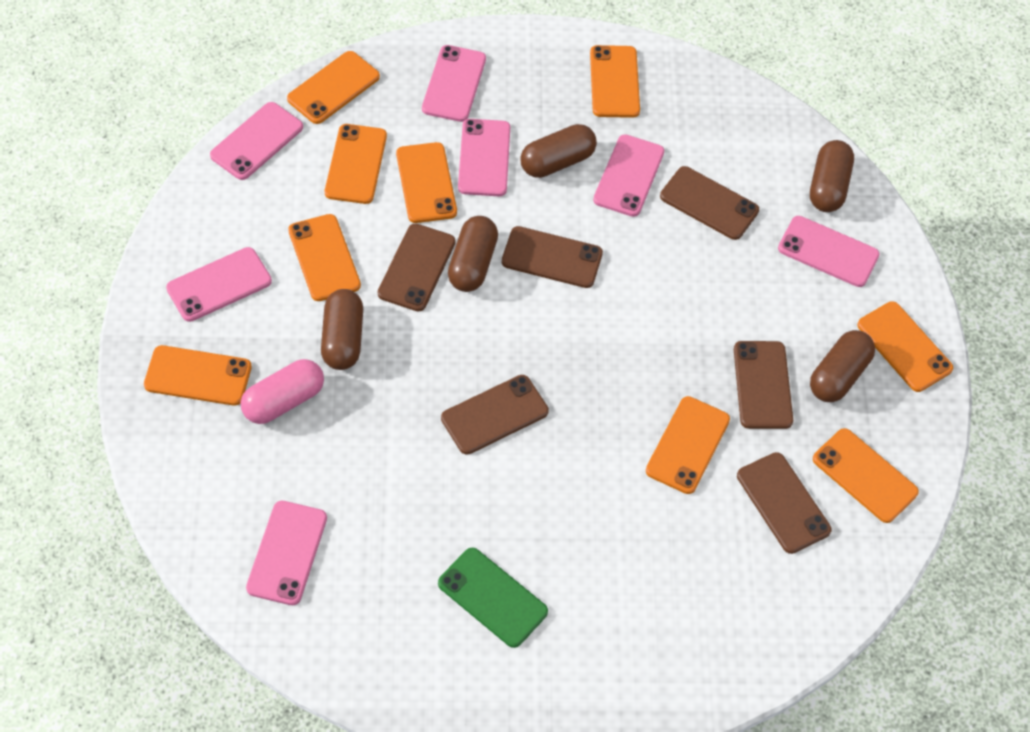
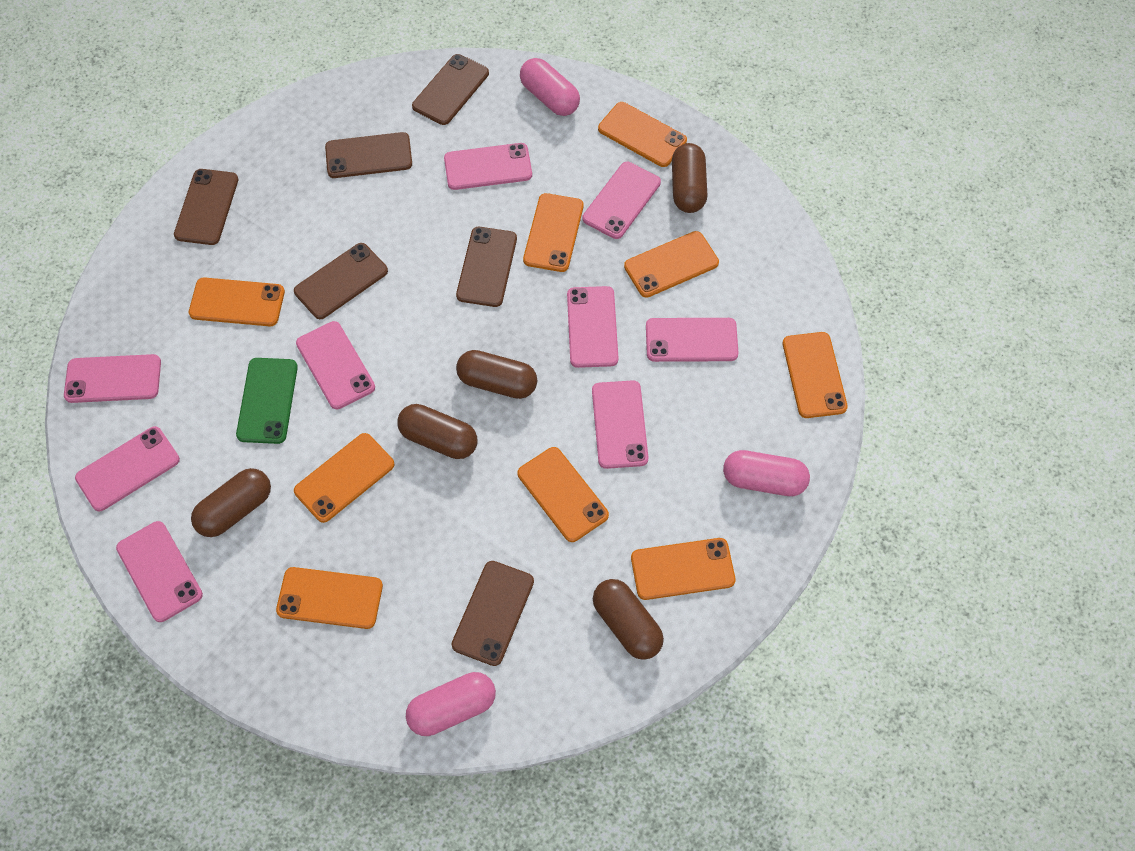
pink capsule: [241,359,324,424] = 1 -> [406,672,496,736] [520,58,580,116] [723,450,810,496] = 3
pink phone: [166,247,272,322] [210,102,303,180] [246,501,327,605] [422,45,486,122] [458,119,510,196] [593,135,664,217] [778,216,880,287] = 7 -> [64,354,161,403] [75,426,180,511] [116,521,203,622] [296,321,375,409] [444,143,532,190] [567,286,618,368] [583,162,661,239] [592,380,649,469] [646,318,738,362] = 9

